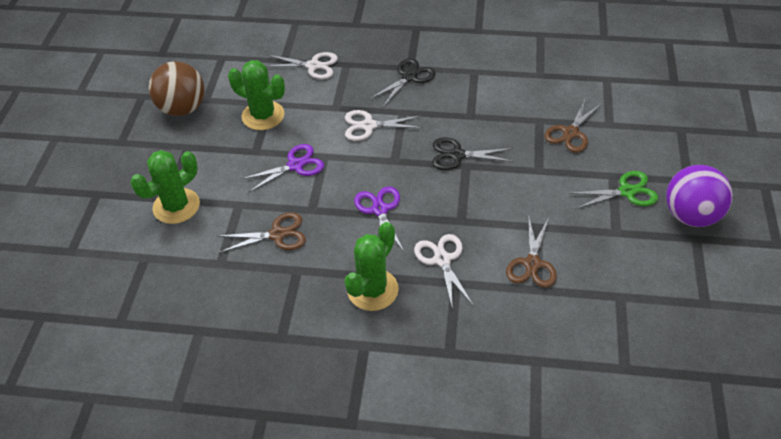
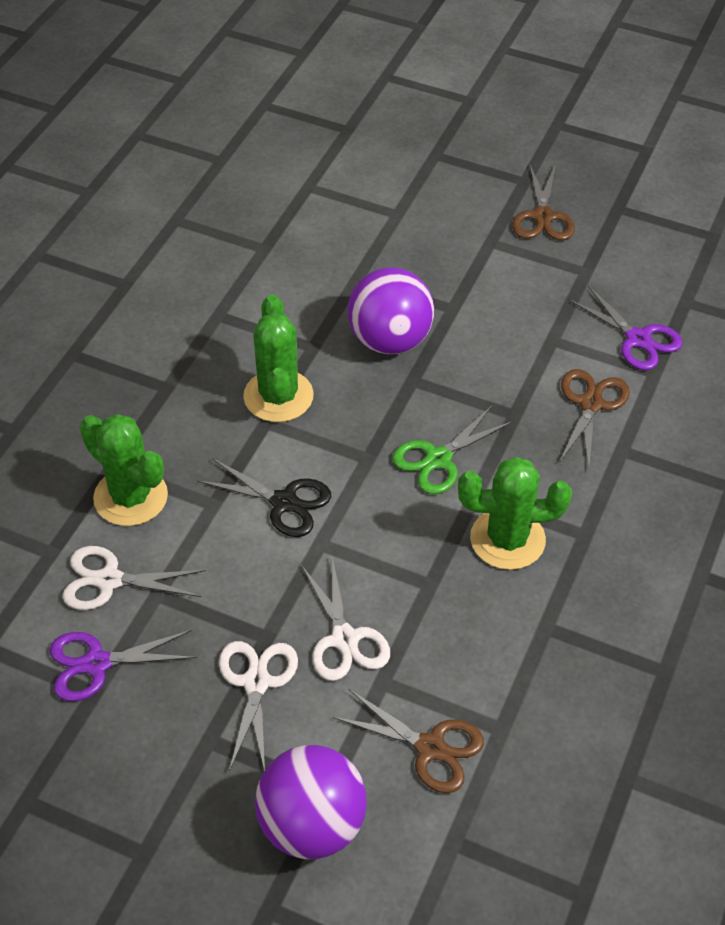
black scissors: [370,58,436,107] [432,138,514,170] = 2 -> [197,458,331,537] = 1
brown ball: [149,61,205,116] = 1 -> none = 0
purple ball: [666,165,733,227] = 1 -> [255,745,367,859] [348,267,434,354] = 2

